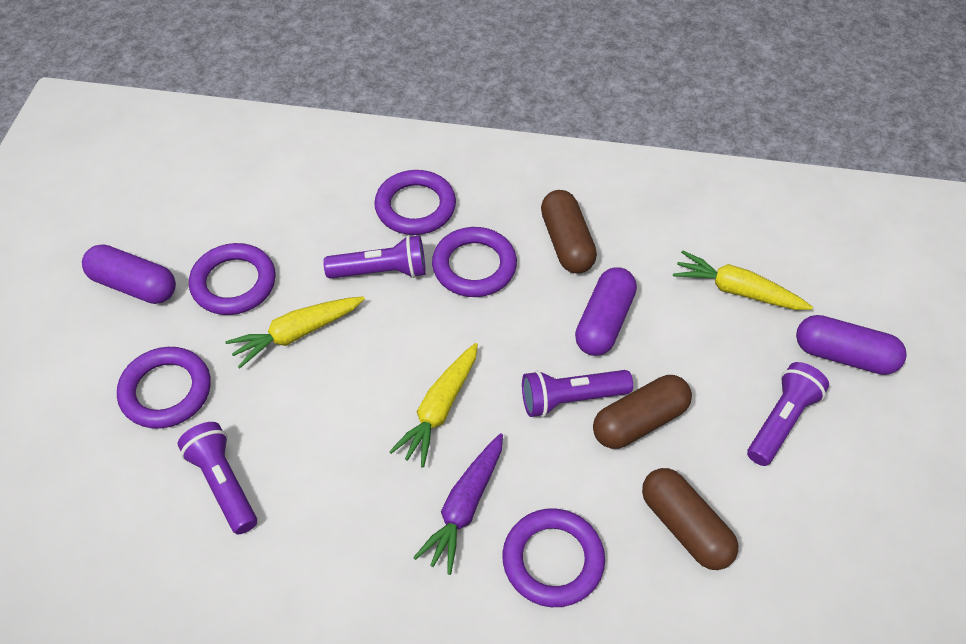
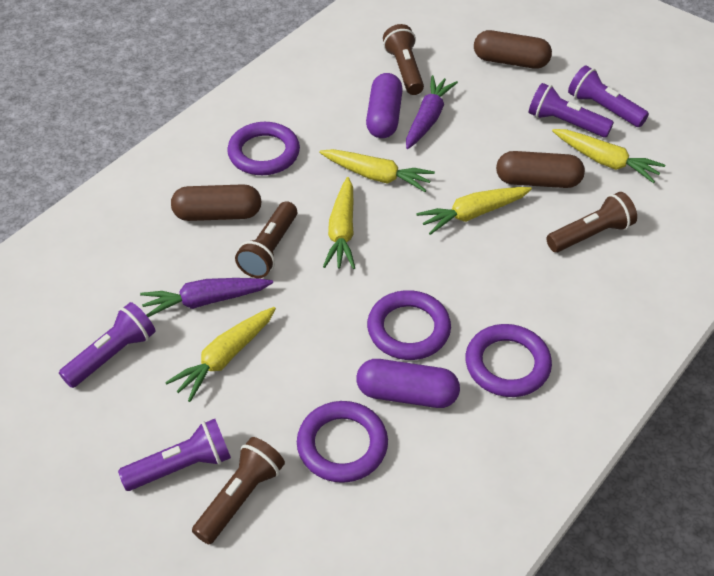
brown flashlight: none = 0 -> [192,437,285,545] [235,201,297,278] [383,24,424,95] [546,192,637,252] = 4
purple capsule: [82,244,176,304] [575,267,637,356] [796,315,907,375] = 3 -> [356,359,460,408] [366,73,403,138] = 2
purple carrot: [413,433,503,575] = 1 -> [140,278,273,317] [406,75,458,149] = 2
purple ring: [117,347,211,429] [189,243,276,315] [374,170,456,235] [432,227,517,297] [502,508,605,607] = 5 -> [227,122,300,175] [297,401,388,483] [367,290,451,360] [465,324,552,397] = 4
yellow carrot: [225,296,365,368] [389,343,478,468] [673,250,813,310] = 3 -> [165,307,276,402] [319,149,435,192] [323,177,355,269] [416,187,532,235] [552,129,665,183] = 5

